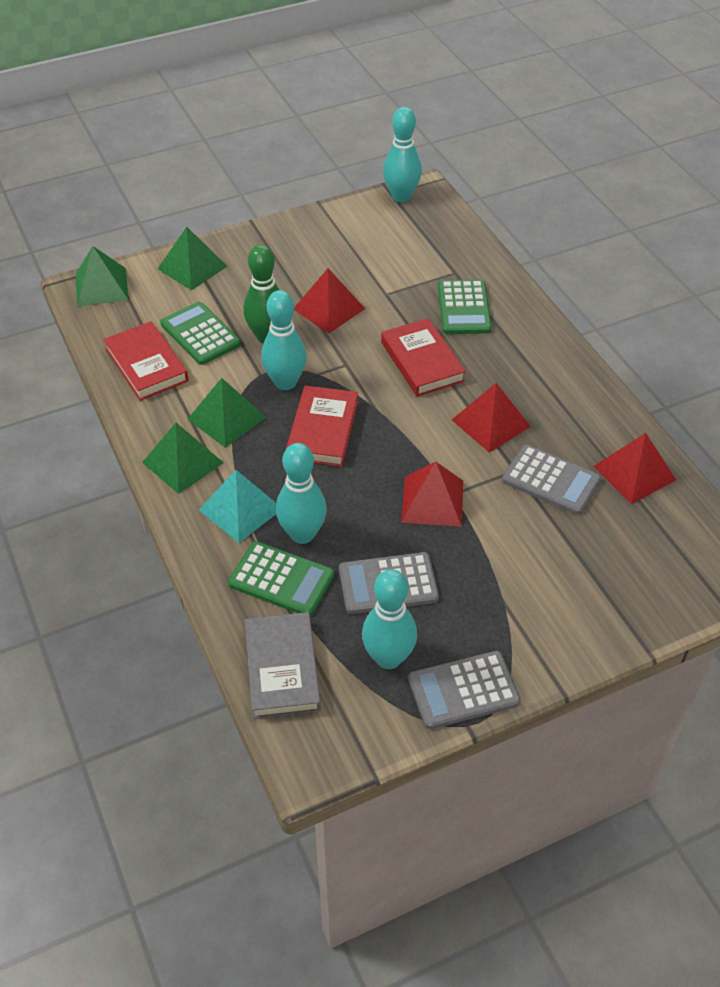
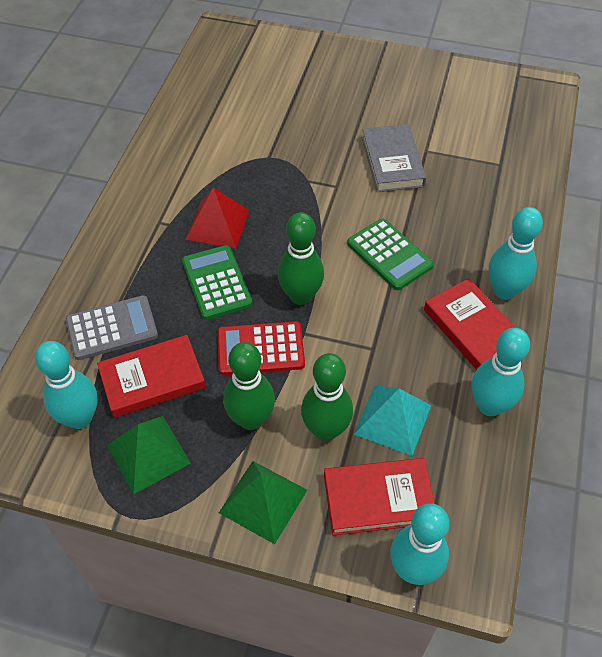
green bowling pin: [243,245,279,344] = 1 -> [223,342,275,430] [278,212,324,305] [301,353,353,441] = 3
green calculator: [160,302,241,365] [228,541,334,616] [438,279,492,334] = 3 -> [182,245,253,320] [347,219,434,290] = 2
green pyramid: [76,246,129,306] [142,423,224,494] [158,227,227,290] [187,378,267,448] = 4 -> [107,416,191,495] [219,461,307,544] = 2
grey calculator: [339,552,439,614] [408,651,521,729] [502,445,601,515] = 3 -> [66,295,158,360] = 1
red calculator: none = 0 -> [217,321,305,375] = 1
red pyramid: [294,268,365,333] [401,461,463,527] [452,383,531,453] [594,433,676,504] = 4 -> [185,188,249,248] = 1

